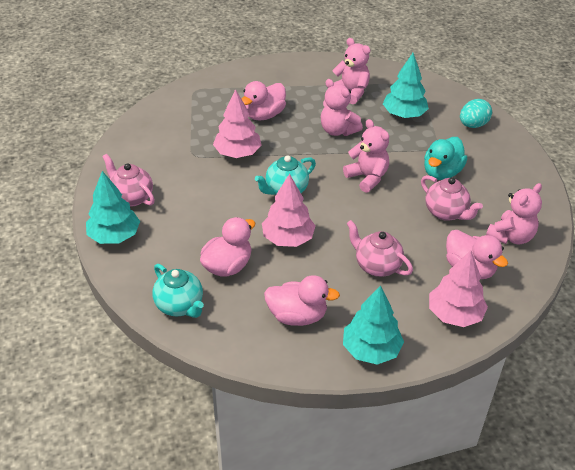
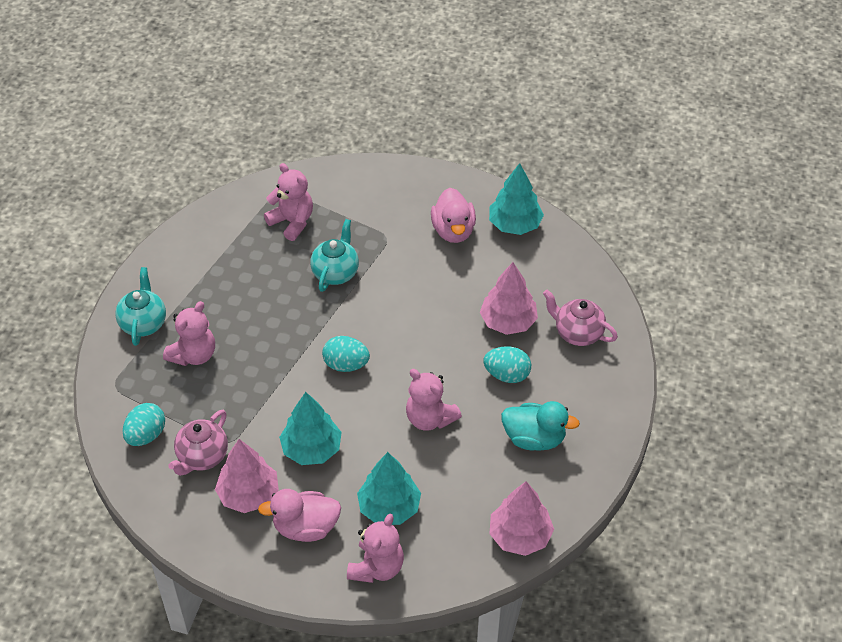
pink duck: [200,217,255,277] [241,81,286,121] [264,275,340,326] [446,230,508,279] = 4 -> [258,489,341,542] [431,188,476,243] = 2
pink teapot: [102,154,155,207] [346,220,413,277] [421,175,483,221] = 3 -> [168,410,228,476] [543,290,618,346] = 2
turquoise egg: [460,99,492,128] = 1 -> [123,403,165,446] [322,336,370,372] [484,346,531,383] = 3

